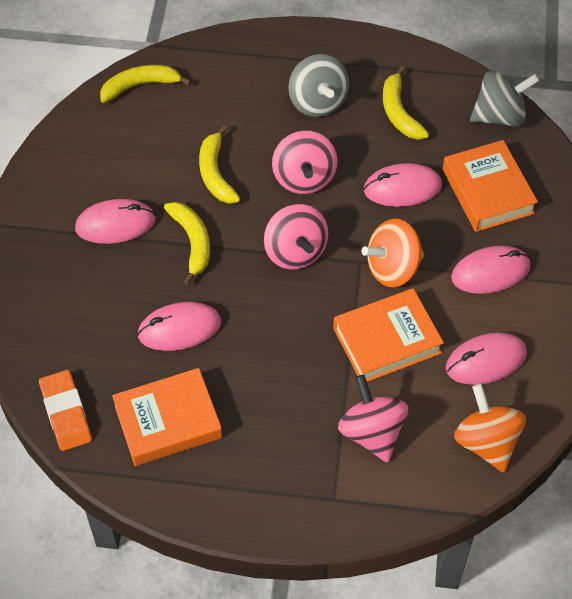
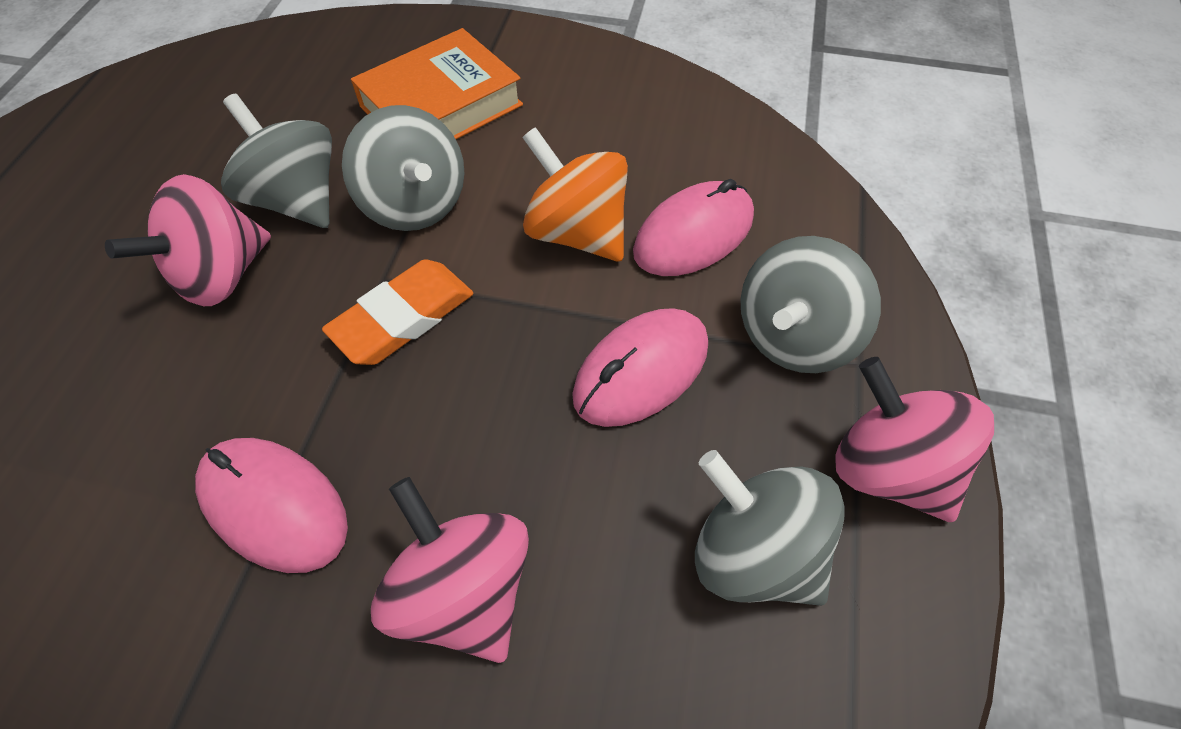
grey spinning top: [288,54,349,117] [470,71,540,127] = 2 -> [221,94,332,228] [342,105,465,231] [695,450,845,606] [740,236,881,373] = 4
orange book: [112,368,222,466] [333,288,444,382] [443,140,538,232] = 3 -> [351,28,523,139] = 1
orange spinning top: [362,219,424,287] [454,384,526,472] = 2 -> [522,127,628,262] = 1
pink mouse: [75,199,156,244] [137,302,221,351] [363,163,442,207] [446,332,527,385] [451,245,531,294] = 5 -> [195,438,348,573] [572,308,708,427] [633,179,754,276] = 3
yellow banana: [100,65,191,103] [164,202,210,285] [199,125,240,204] [383,66,429,140] = 4 -> none = 0

